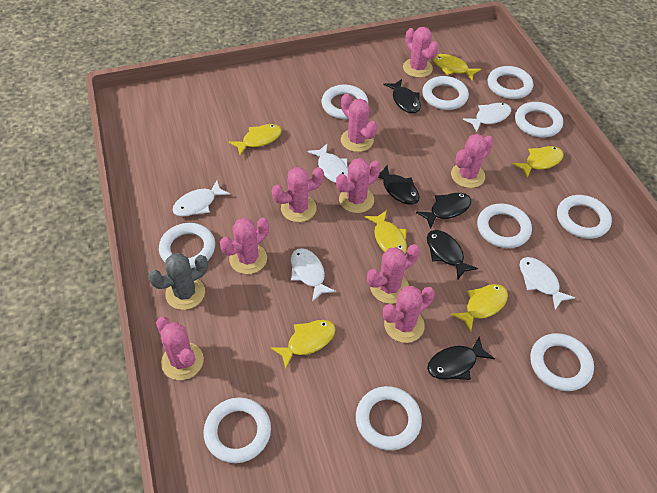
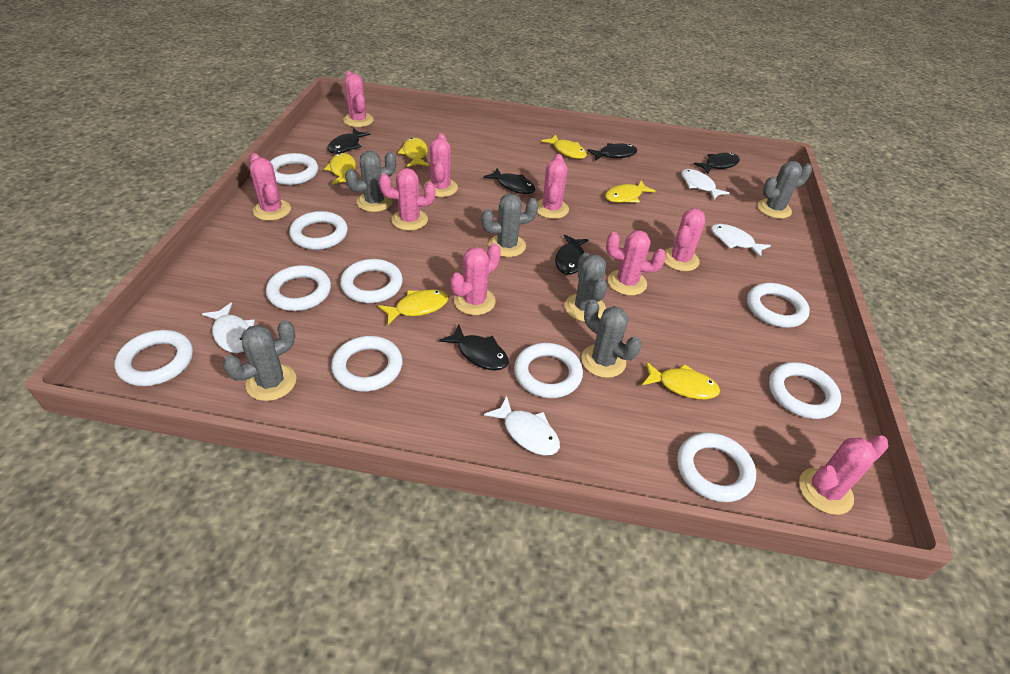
black fish: [378,165,420,205] [384,79,421,113] [416,193,471,229] [427,230,478,280] [427,336,495,380] = 5 -> [328,128,371,154] [439,325,509,370] [483,168,535,194] [555,235,589,275] [587,143,637,161] [694,153,740,174] = 6
grey cactus: [148,253,208,310] = 1 -> [223,320,296,401] [345,151,396,212] [481,194,538,257] [565,253,607,322] [581,300,641,378] [758,161,812,219] = 6
white fish: [173,180,230,217] [291,248,336,302] [308,144,348,183] [463,103,511,132] [520,257,575,310] = 5 -> [202,302,255,353] [484,396,560,455] [681,169,729,200] [711,224,771,258] = 4

